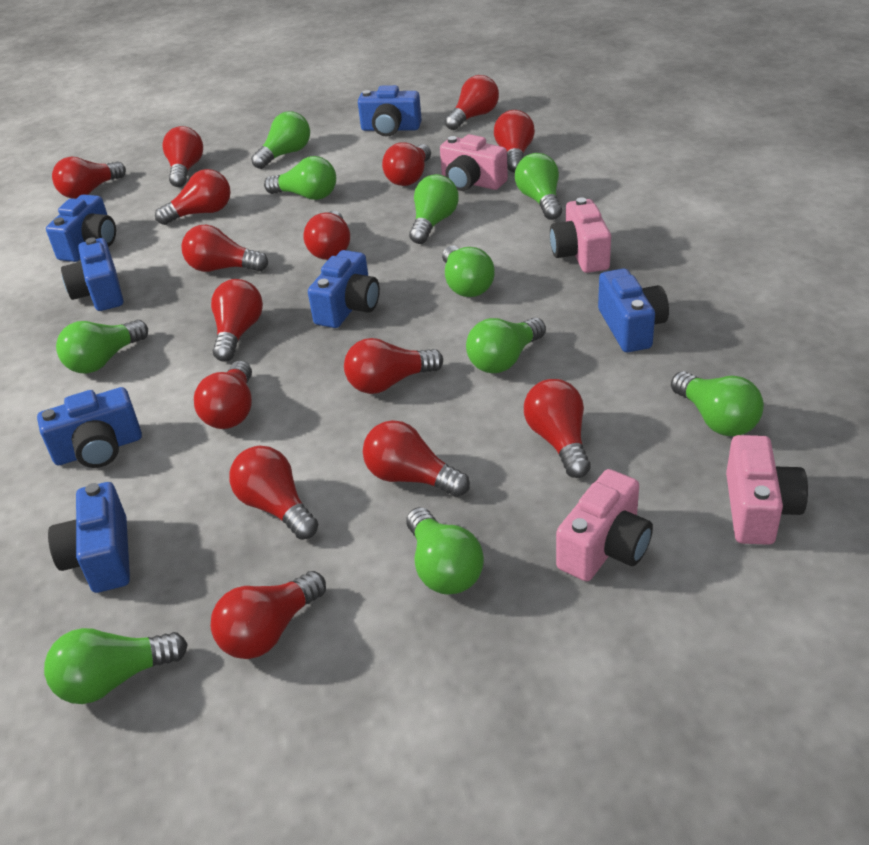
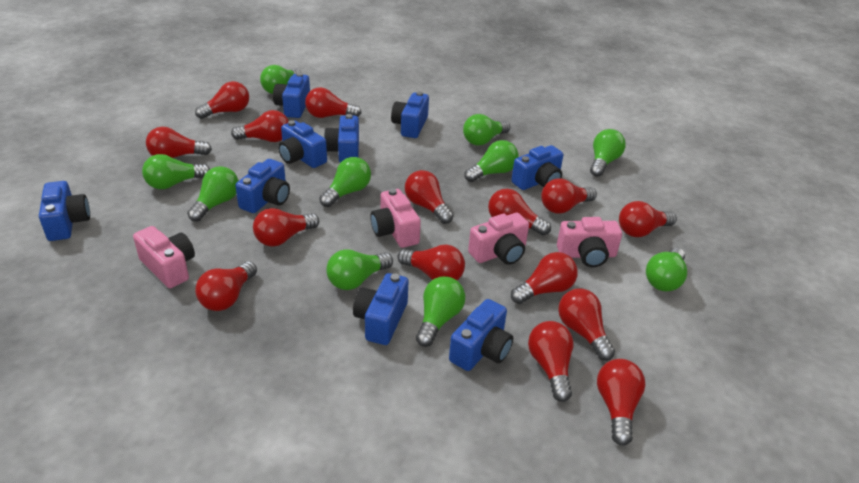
blue camera: [37,387,142,468] [46,194,116,262] [48,482,130,593] [61,237,123,311] [308,250,380,328] [358,85,422,137] [598,268,669,352] = 7 -> [39,181,90,241] [235,159,290,213] [273,73,310,118] [278,120,327,168] [324,114,359,163] [353,273,409,345] [391,91,429,138] [449,299,513,371] [511,145,563,190] = 9

